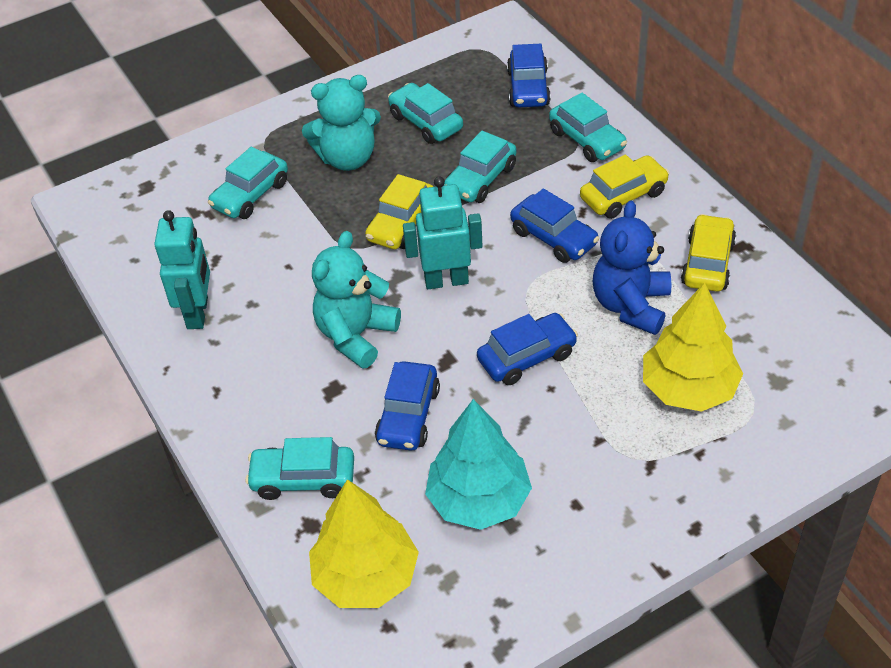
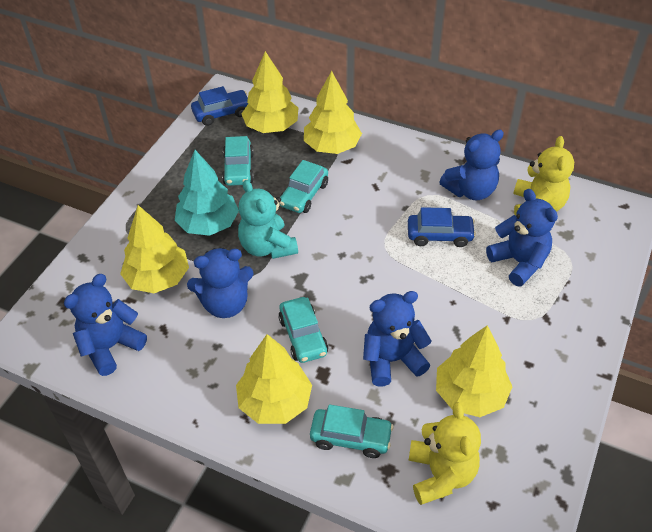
blue car: [375,361,440,451] [477,313,578,385] [507,44,551,107] [510,188,600,263] = 4 -> [191,86,248,126] [408,207,476,247] = 2
blue teddy bear: [593,200,671,335] = 1 -> [64,274,147,376] [187,248,254,318] [363,291,432,387] [439,129,504,200] [486,189,558,287] = 5
turquoise car: [208,147,288,219] [245,437,354,500] [388,83,463,144] [444,131,517,203] [549,93,627,162] = 5 -> [222,136,254,186] [278,297,328,363] [279,160,328,213] [310,405,394,458] = 4
turquoise robot: [154,210,210,329] [403,177,483,289] = 2 -> none = 0
turquoise teddy bear: [302,75,381,171] [312,231,401,369] = 2 -> [238,180,298,259] = 1
yellow car: [365,174,434,249] [580,155,670,219] [681,214,736,292] = 3 -> none = 0
yellow teddy bear: none = 0 -> [409,402,481,505] [513,136,574,216] = 2
yellow tree: [309,479,419,608] [643,283,743,412] = 2 -> [120,205,189,293] [236,334,312,424] [241,51,298,133] [304,71,362,154] [436,325,512,417] = 5

